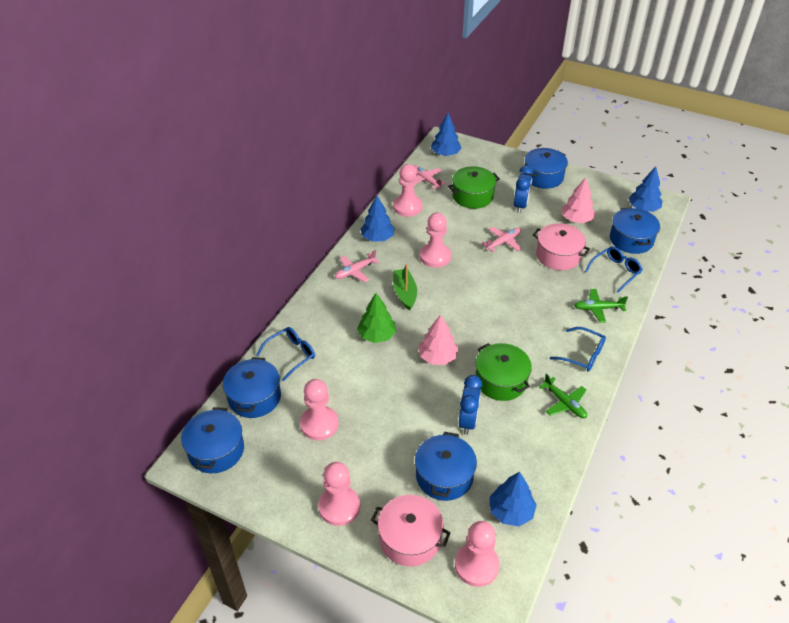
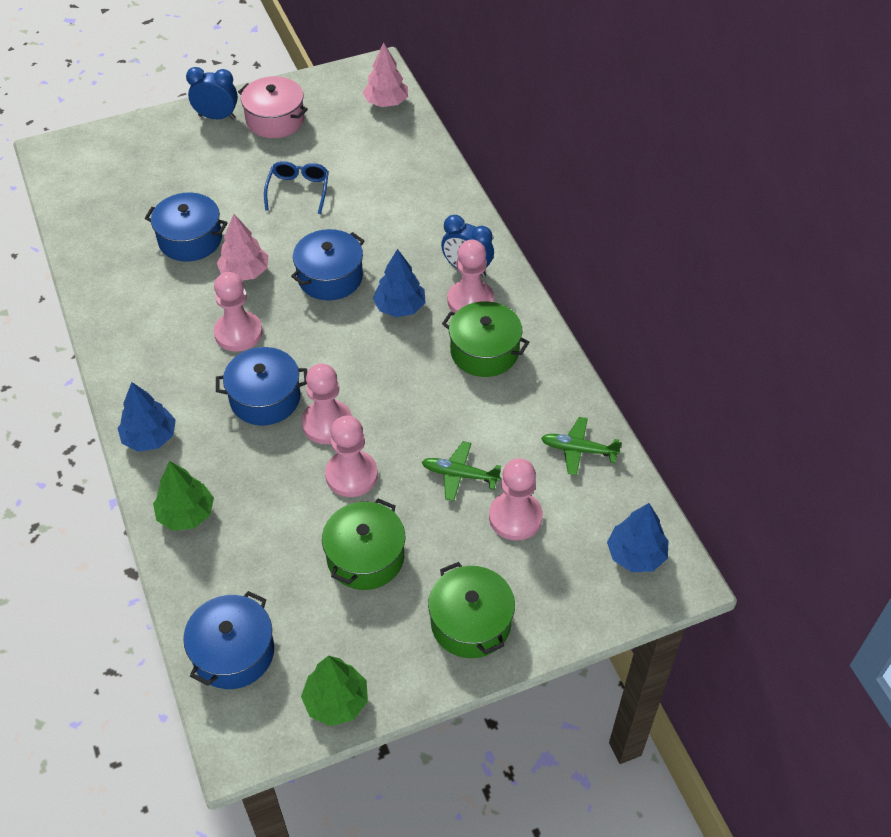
blue glasses: [256,327,315,382] [550,327,606,372] [585,247,643,293] = 3 -> [264,161,329,214] = 1
blue pot: [181,407,244,473] [223,357,281,418] [415,432,477,501] [524,148,568,189] [610,208,660,254] = 5 -> [145,193,228,262] [183,591,274,689] [216,347,307,426] [291,229,364,301] = 4
blue tree: [360,196,395,242] [431,113,462,156] [489,472,537,526] [629,167,662,212] = 4 -> [117,382,176,452] [373,249,426,317] [607,503,669,572] = 3
green boat: [393,264,417,311] = 1 -> none = 0
green pot: [448,166,500,209] [476,343,532,401] = 2 -> [322,499,405,590] [428,562,515,658] [442,301,529,377] = 3
green tree: [357,293,396,343] = 1 -> [153,461,214,531] [301,656,368,726] = 2
pink plane: [335,250,380,282] [414,165,446,189] [482,227,521,252] = 3 -> none = 0
pink pot: [371,495,451,567] [533,223,590,270] = 2 -> [238,76,308,138] = 1

